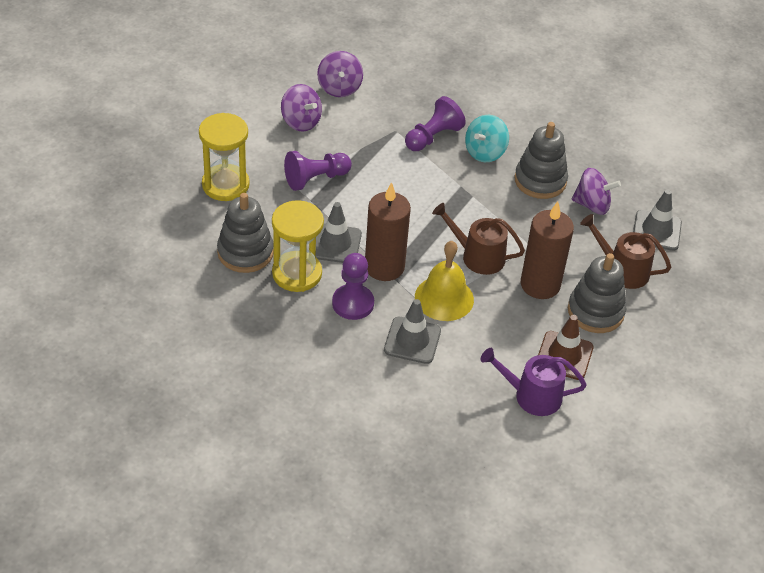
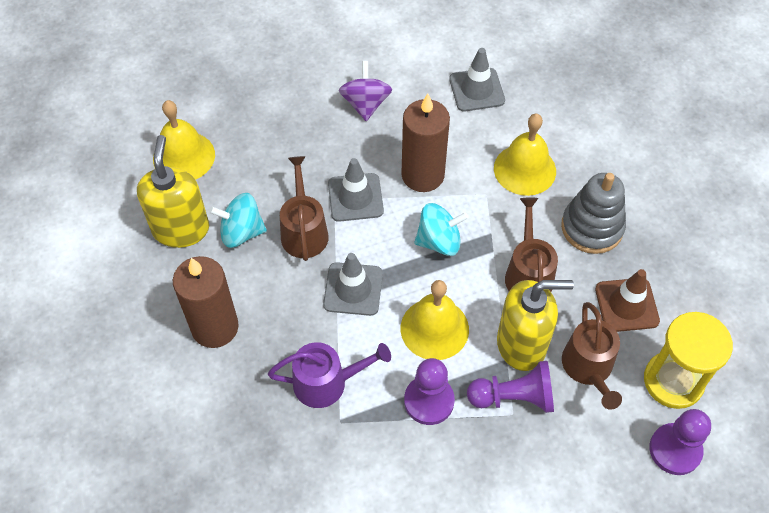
brown watering can: [432,203,525,275] [580,214,671,289] = 2 -> [280,156,329,261] [505,198,558,292] [562,302,622,410] = 3
grey stacking toy: [217,193,274,273] [515,122,568,199] [568,253,626,333] = 3 -> [561,173,626,254] = 1
purple spinning top: [281,84,322,132] [317,51,363,97] [572,168,621,215] = 3 -> [339,61,392,121] = 1
turquoise spinning top: [465,115,509,162] = 1 -> [209,193,267,248] [414,203,468,256] = 2
yellow bell: [415,241,474,321] = 1 -> [153,100,215,180] [400,280,469,360] [494,114,556,196] = 3
yellow hourglass: [199,113,250,201] [272,200,324,292] = 2 -> [644,312,733,409] = 1
yellow soap dispenser: none = 0 -> [137,135,209,248] [497,280,574,371] = 2

